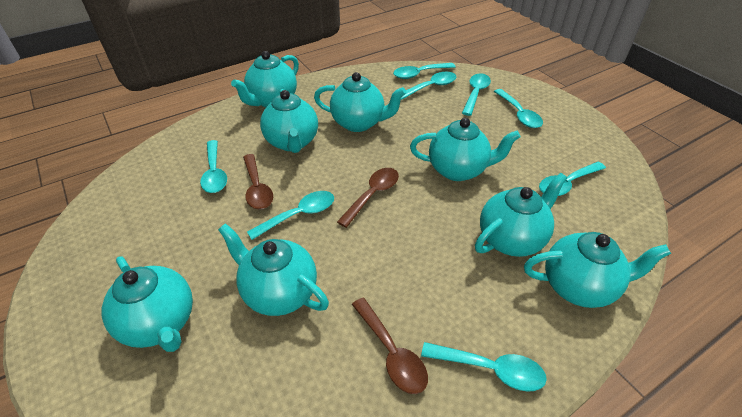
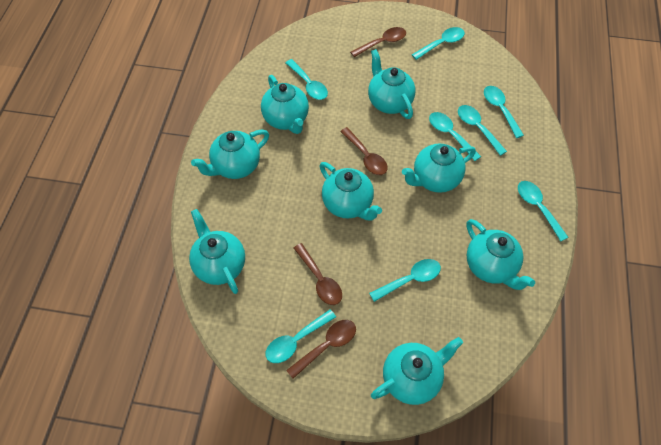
brown spoon: [243,154,273,210] [337,168,399,228] [352,298,428,394] = 3 -> [286,320,356,379] [294,243,342,305] [340,127,388,175] [350,27,406,57] = 4

